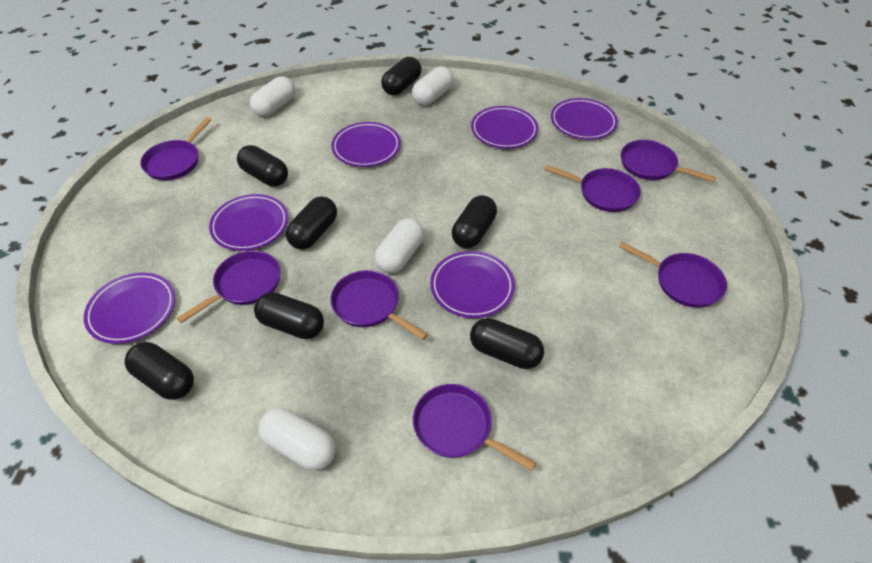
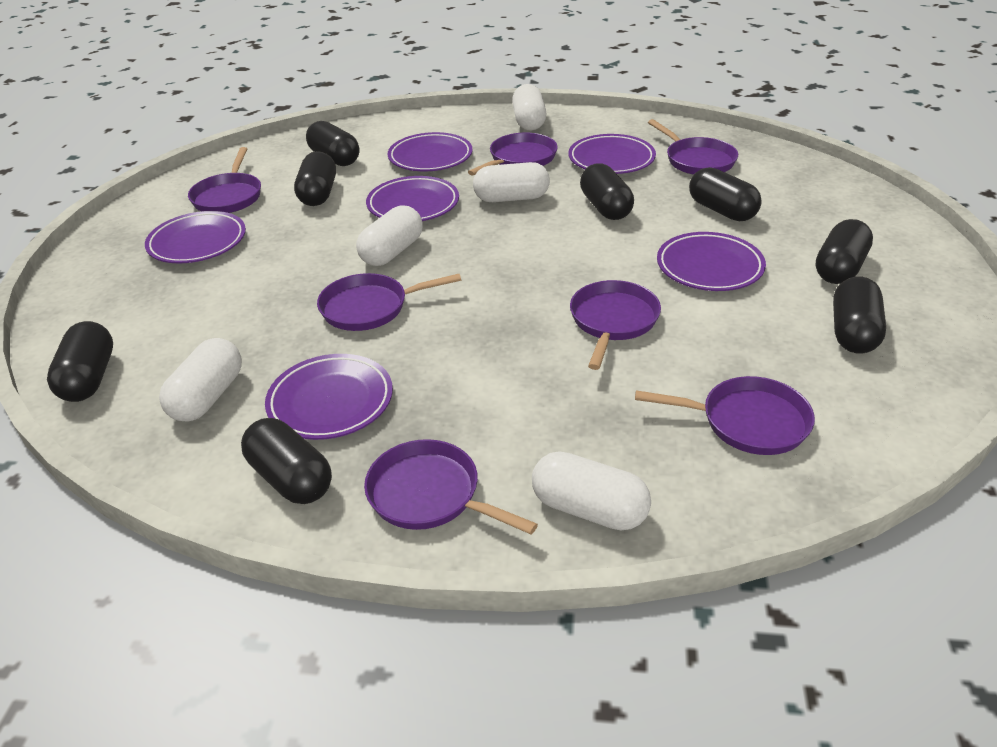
black capsule: [125,342,194,400] [237,145,288,187] [254,292,324,339] [286,196,337,249] [381,57,421,95] [452,195,497,248] [470,318,544,369] = 7 -> [47,321,113,402] [241,418,332,504] [294,151,336,206] [306,121,359,166] [580,163,634,220] [689,167,762,221] [816,219,873,284] [833,276,886,353] = 8
white capsule: [250,76,295,117] [258,408,336,471] [375,218,424,273] [412,66,454,105] = 4 -> [159,338,242,422] [356,205,423,266] [473,162,550,202] [512,84,546,131] [532,451,651,530] = 5

